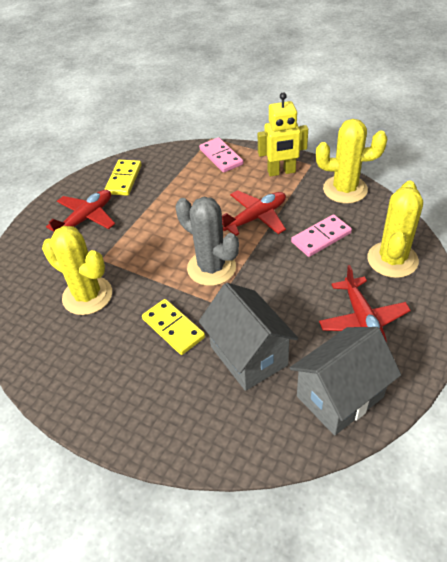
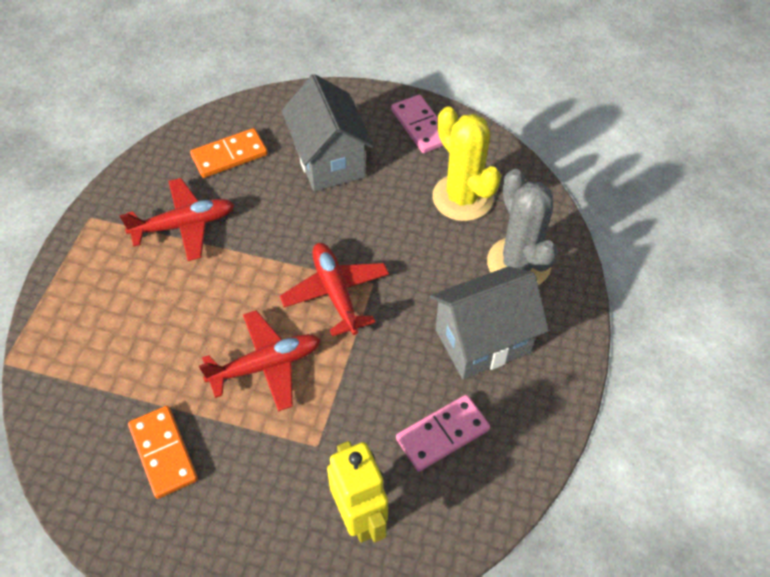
orange domino: none = 0 -> [128,406,198,499] [190,128,268,178] = 2
yellow cactus: [42,226,112,315] [316,119,387,204] [367,180,423,278] = 3 -> [432,107,501,221] = 1
yellow domino: [104,160,142,196] [142,299,205,355] = 2 -> none = 0

